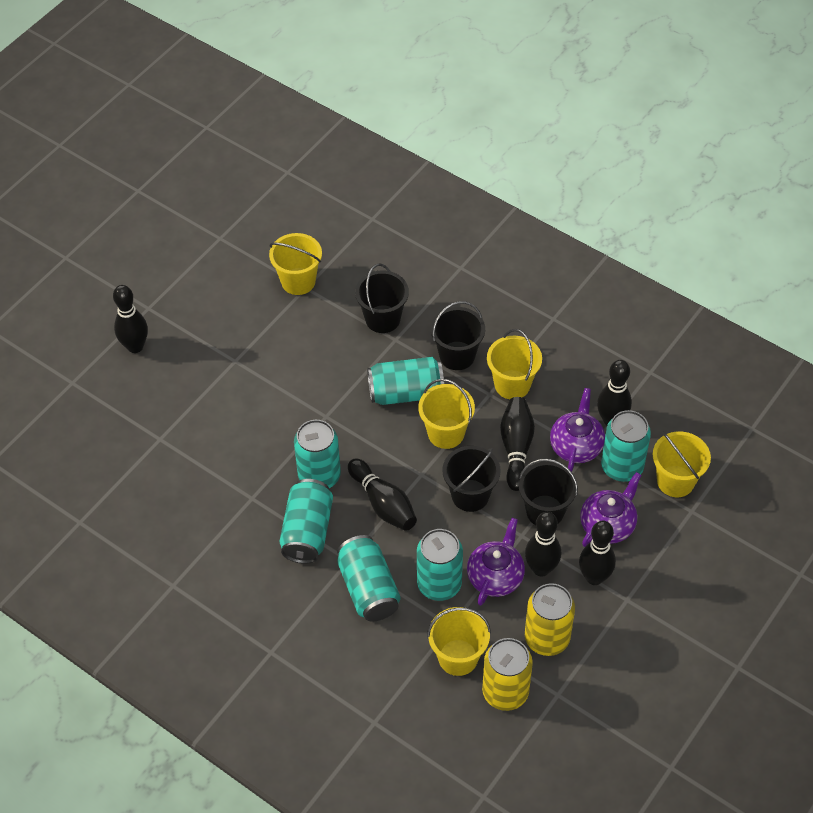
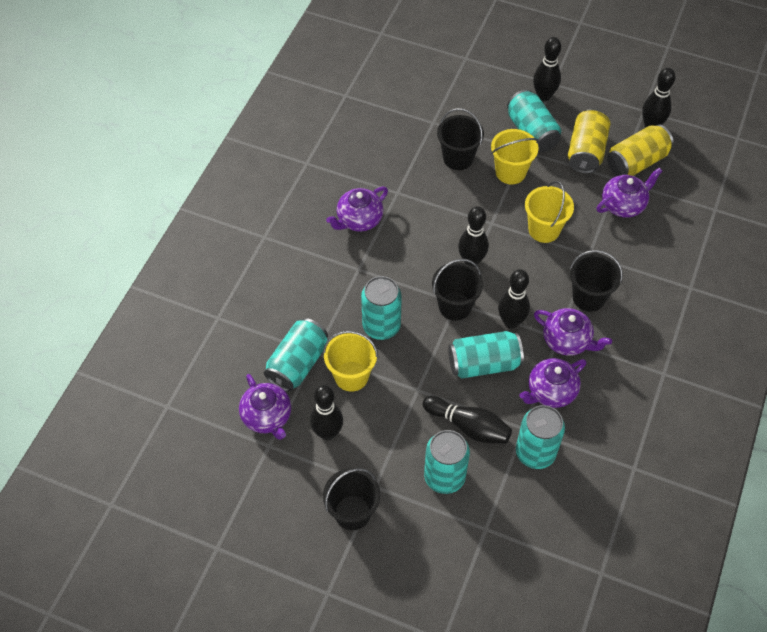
purple teapot: [467,518,525,606] [550,388,605,472] [580,472,641,547] = 3 -> [239,374,291,440] [326,187,388,232] [519,358,586,408] [534,308,612,356] [597,168,662,218] = 5
yellow bucket: [269,233,322,295] [418,379,475,449] [427,607,491,676] [487,329,542,399] [653,431,711,497] = 5 -> [323,331,378,392] [491,129,539,184] [525,181,574,243] = 3

